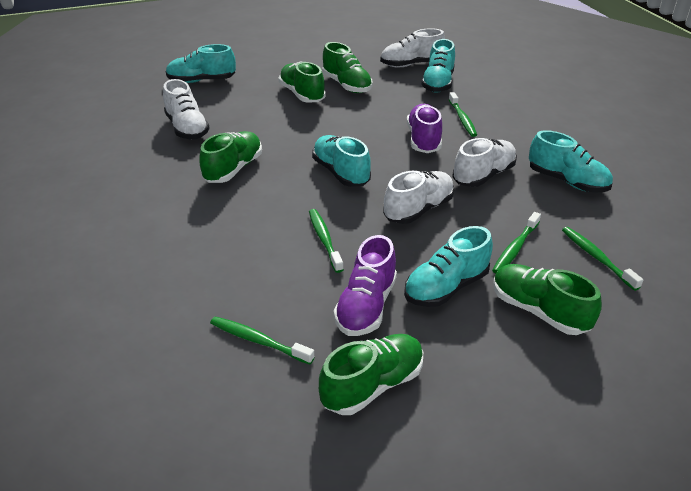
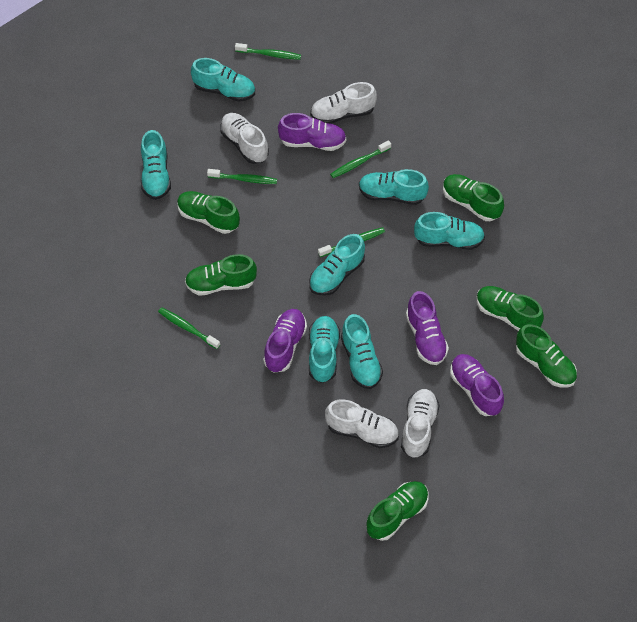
green shoe: [199,131,262,183] [279,61,326,103] [319,334,423,415] [322,42,373,93] [493,264,602,335] = 5 -> [177,191,240,234] [185,254,257,296] [366,481,428,541] [443,174,504,221] [476,286,544,331] [516,324,577,388] = 6
purple shoe: [334,235,397,336] [407,104,442,153] = 2 -> [263,309,307,373] [278,113,346,151] [406,291,449,365] [450,354,504,416] = 4
turquoise shoe: [166,44,236,83] [312,135,371,187] [404,226,493,307] [421,39,455,93] [529,130,613,193] = 5 -> [141,130,171,200] [191,58,255,102] [309,234,365,296] [309,316,340,383] [341,314,383,389] [359,169,429,205] [414,212,485,250] = 7

